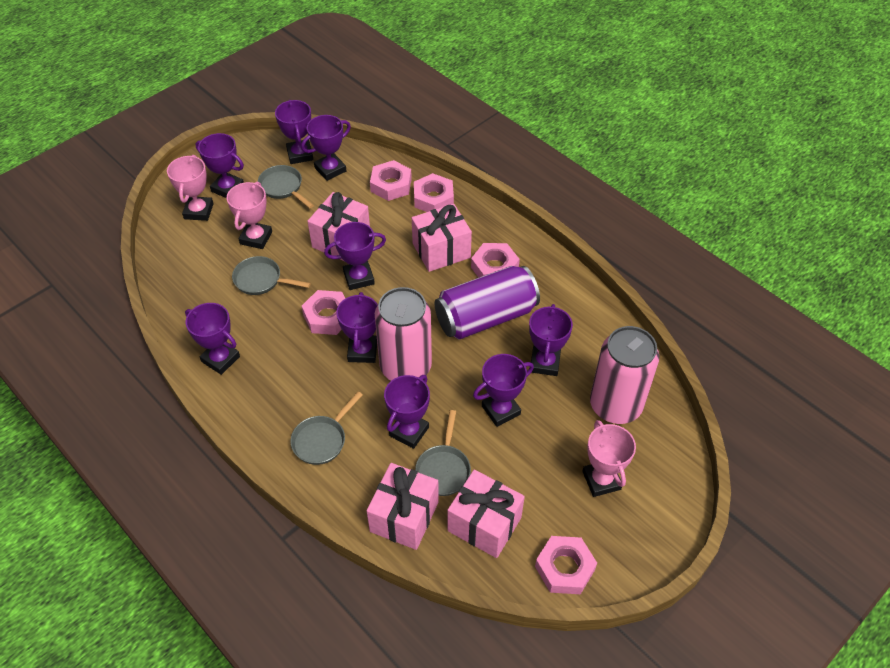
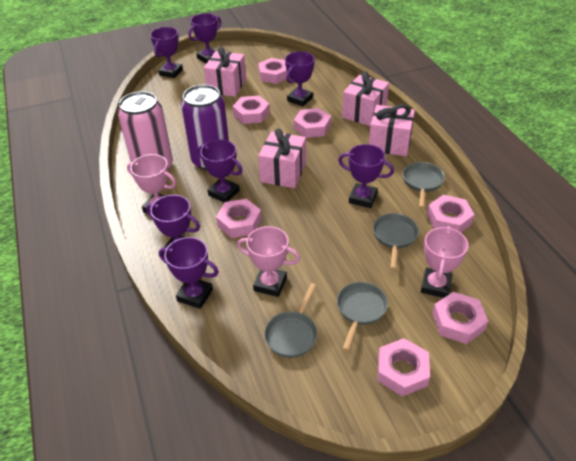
pink can: [375,287,432,381] [590,326,659,424] = 2 -> [118,91,173,169] = 1
pink nut: [302,290,346,335] [370,160,412,201] [414,173,454,212] [471,243,520,278] [535,536,597,594] = 5 -> [216,199,261,238] [233,96,270,124] [258,58,287,84] [294,108,331,138] [378,338,430,397] [427,195,475,233] [432,292,488,344] = 7
purple trophy: [185,303,240,375] [195,133,244,198] [275,100,313,164] [301,115,351,181] [324,222,386,290] [336,292,378,363] [384,375,430,449] [473,354,534,427] [529,304,573,376] = 9 -> [146,195,200,255] [150,27,183,78] [159,237,219,309] [188,13,221,63] [198,140,243,202] [285,51,315,107] [338,144,394,208] = 7

